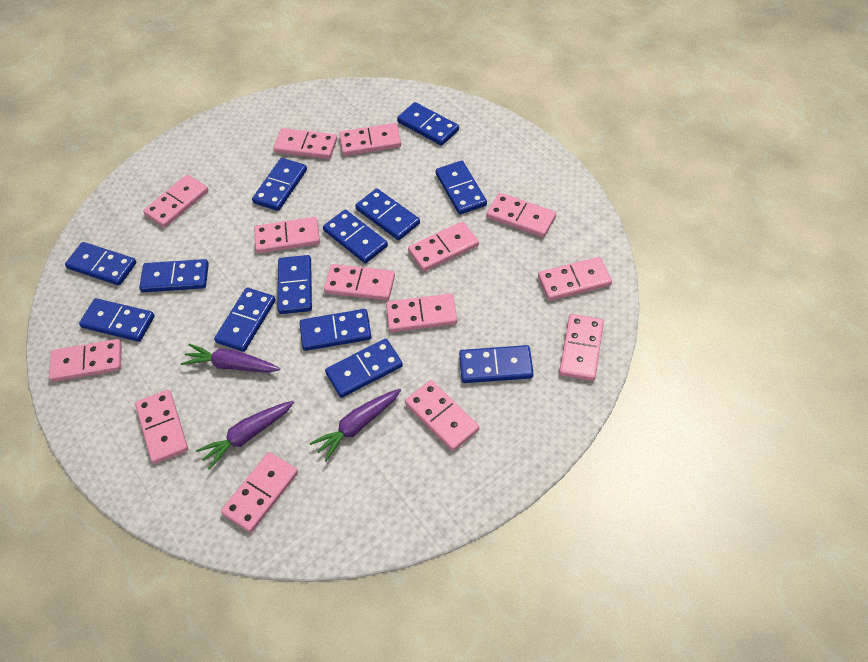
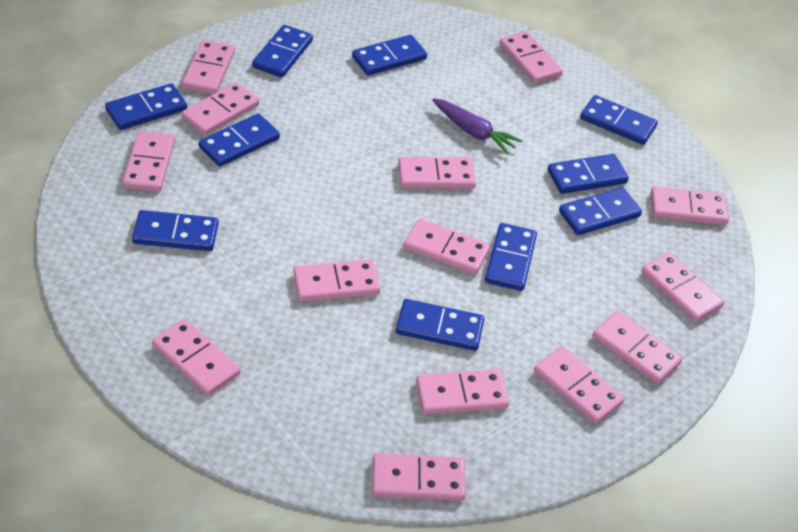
blue domino: [65,242,136,285] [79,298,155,342] [139,259,209,292] [214,288,276,352] [252,158,307,211] [278,255,312,314] [300,309,372,351] [323,210,388,263] [325,339,403,398] [355,188,420,240] [397,102,459,146] [436,161,487,215] [459,345,534,383] = 13 -> [105,83,187,130] [132,210,218,251] [199,113,280,167] [252,25,313,78] [352,35,427,76] [396,299,485,351] [485,223,537,291] [548,154,629,194] [559,187,642,235] [580,95,658,145] = 10
purple carrot: [181,344,280,373] [196,401,294,470] [310,389,401,461] = 3 -> [432,98,523,154] = 1

